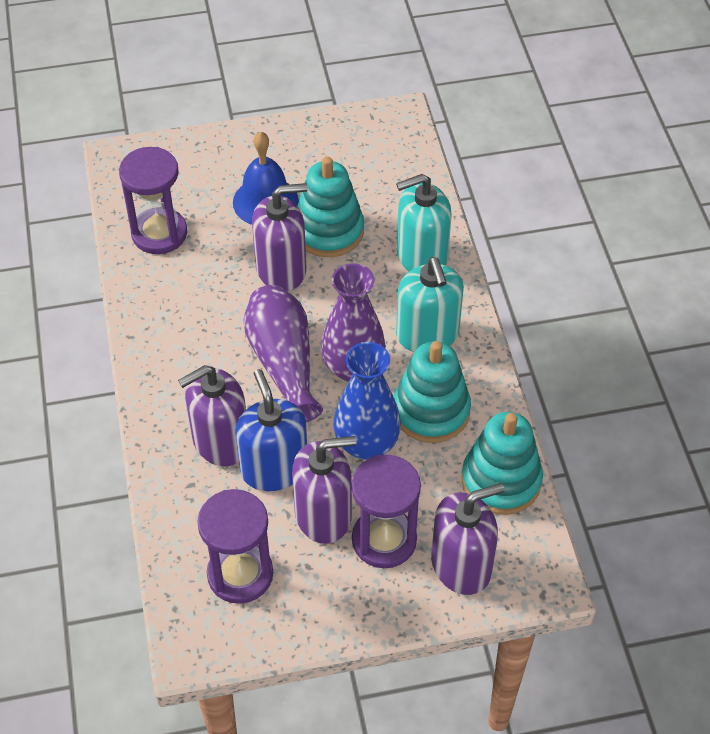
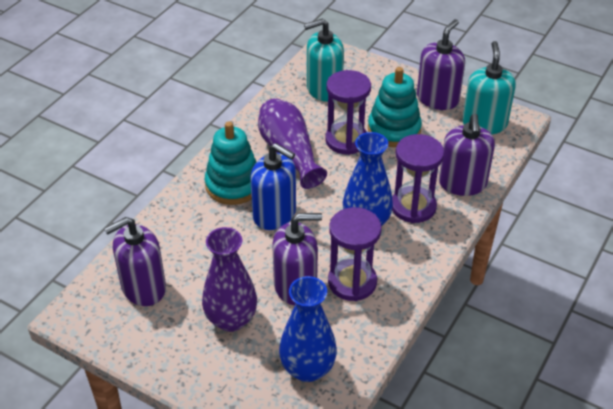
blue bell: [233,131,299,225] = 1 -> none = 0
blue vase: [333,342,401,460] = 1 -> [279,276,337,382] [343,132,393,226] = 2
turquoise stacking toy: [298,157,364,257] [394,341,471,443] [462,412,543,515] = 3 -> [205,121,256,205] [368,67,422,147] = 2

